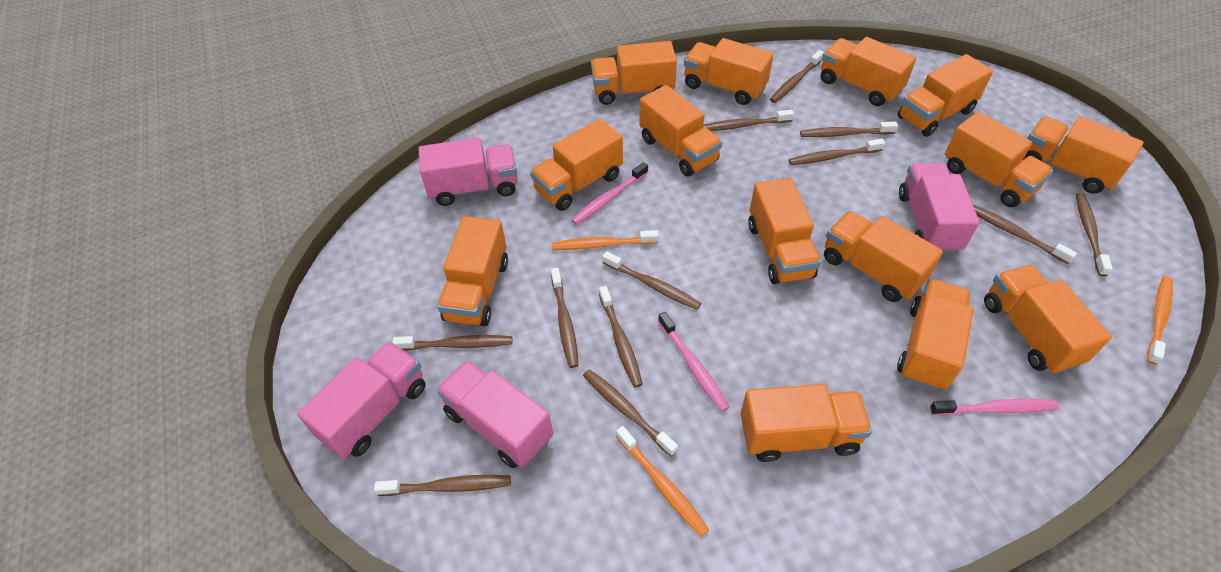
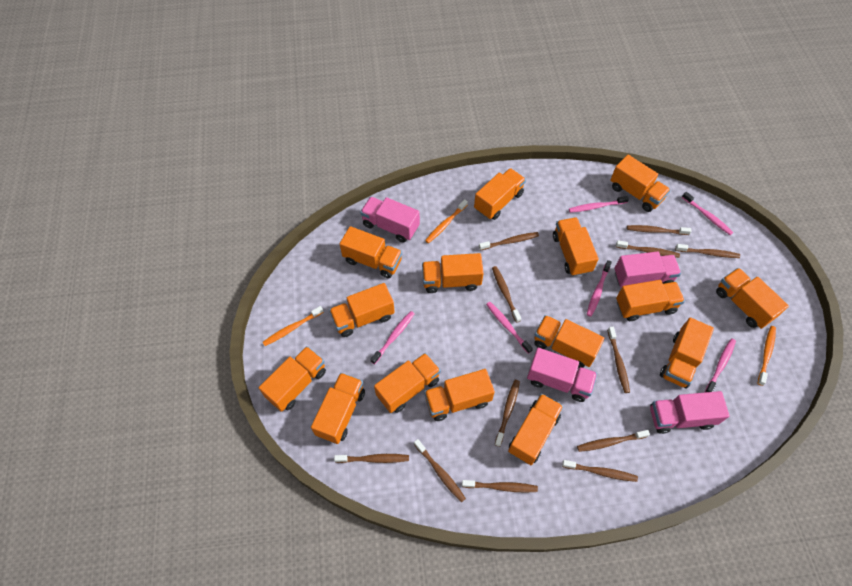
orange truck: [437,216,508,326] [530,119,623,211] [591,41,677,105] [639,85,723,176] [684,38,774,105] [741,384,872,462] [748,178,821,284] [821,37,916,106] [824,211,943,302] [897,54,993,137] [897,279,974,391] [945,112,1053,207] [984,264,1112,374] [1023,116,1144,194] = 14 -> [259,346,326,412] [311,373,365,444] [329,283,395,337] [340,226,402,278] [374,353,441,413] [422,253,484,293] [424,369,495,421] [474,168,526,220] [508,394,564,465] [534,315,604,368] [553,217,599,276] [610,155,670,212] [616,280,685,321] [660,318,714,388] [716,268,789,329] = 15
pink toothbrush: [571,162,648,225] [658,312,729,412] [930,399,1059,416] = 3 -> [370,311,414,364] [486,302,533,354] [569,196,629,213] [587,260,612,317] [682,192,734,235] [705,338,736,392] = 6

